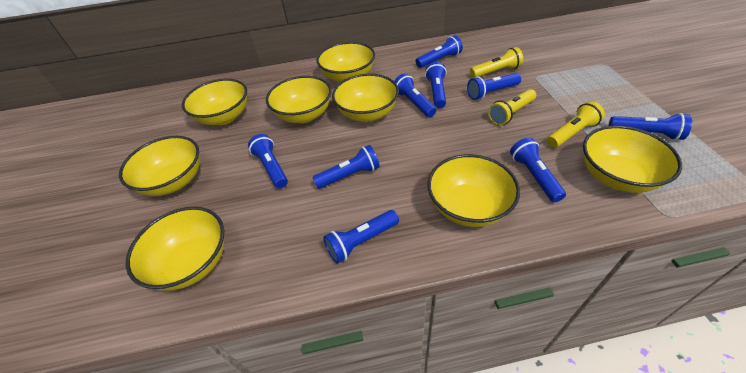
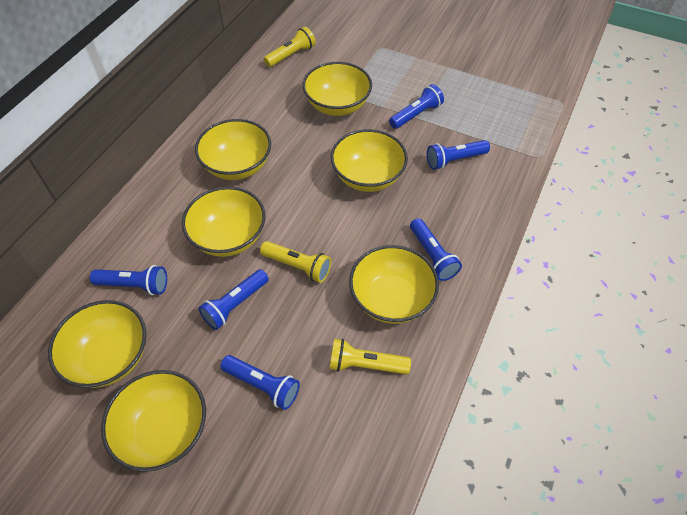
blue flashlight: [248,134,288,188] [312,145,380,189] [323,210,399,264] [394,74,436,117] [416,35,463,68] [425,62,446,108] [467,73,521,100] [510,138,566,202] [609,113,692,140] = 9 -> [90,265,167,295] [198,269,269,330] [220,355,300,410] [389,84,444,129] [410,218,462,281] [427,140,490,170] = 6
yellow bowl: [119,136,200,196] [126,207,224,291] [182,79,247,125] [266,76,331,123] [317,42,375,82] [332,74,399,122] [427,154,520,227] [583,126,682,193] = 8 -> [48,300,146,388] [101,370,206,472] [182,186,266,257] [195,119,271,180] [302,62,372,116] [331,129,408,192] [349,245,439,324] = 7

